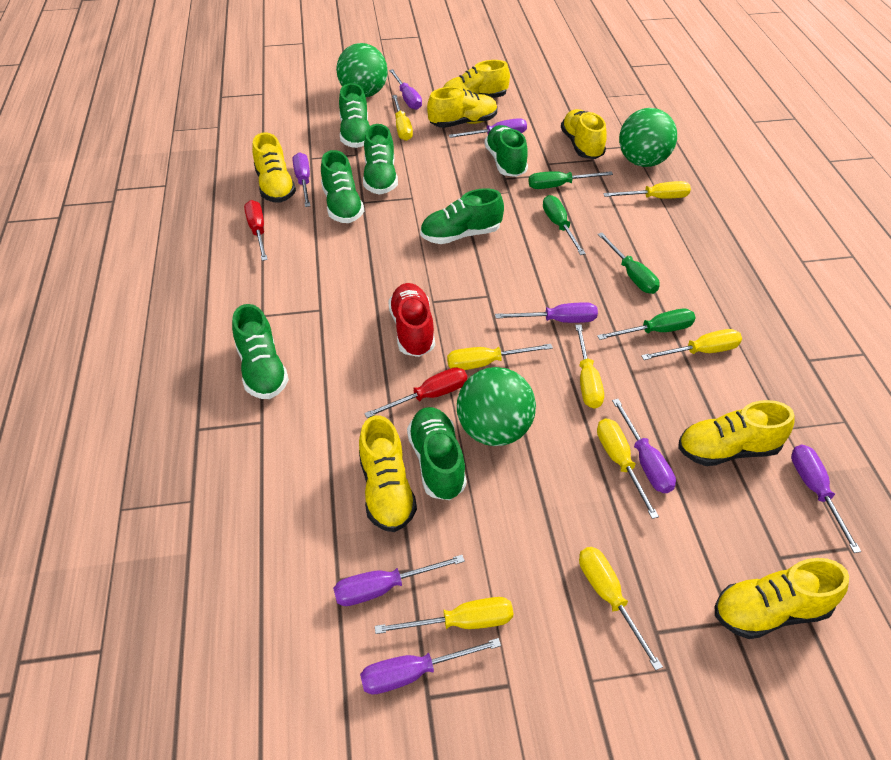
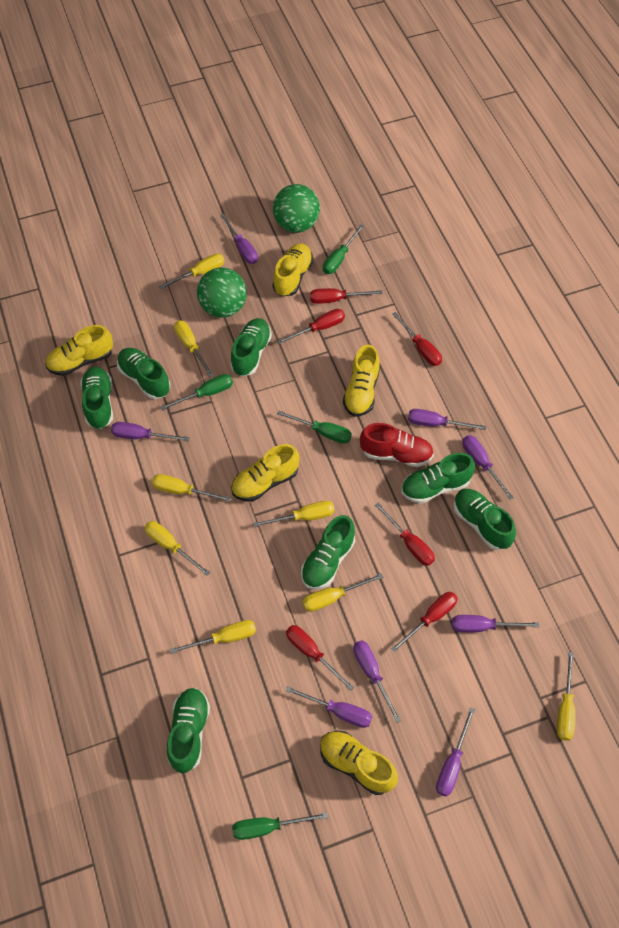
green ball: [336,43,388,97] [457,367,536,446] [619,108,677,167] = 3 -> [197,267,247,318] [273,184,320,233] = 2
red screwdriver: [244,200,268,261] [364,367,467,418] = 2 -> [278,309,345,344] [286,625,354,691] [310,288,383,304] [375,503,435,566] [391,592,458,653] [392,312,442,366] = 6
yellow shoe: [252,132,296,203] [359,415,417,532] [427,87,497,128] [443,60,510,98] [561,109,607,159] [678,400,794,466] [715,558,849,639] = 7 -> [45,325,113,376] [231,444,299,502] [272,243,313,296] [320,731,398,795] [343,345,380,417] = 5

